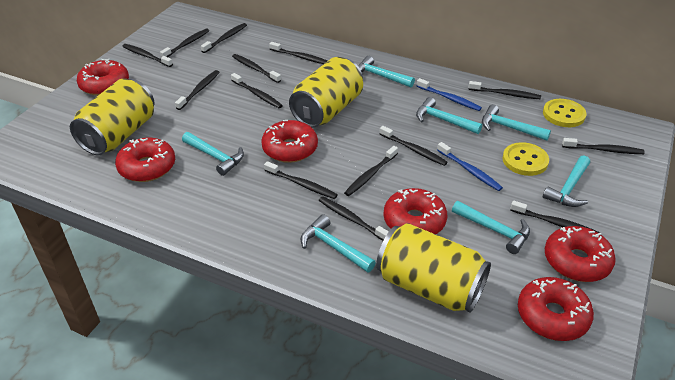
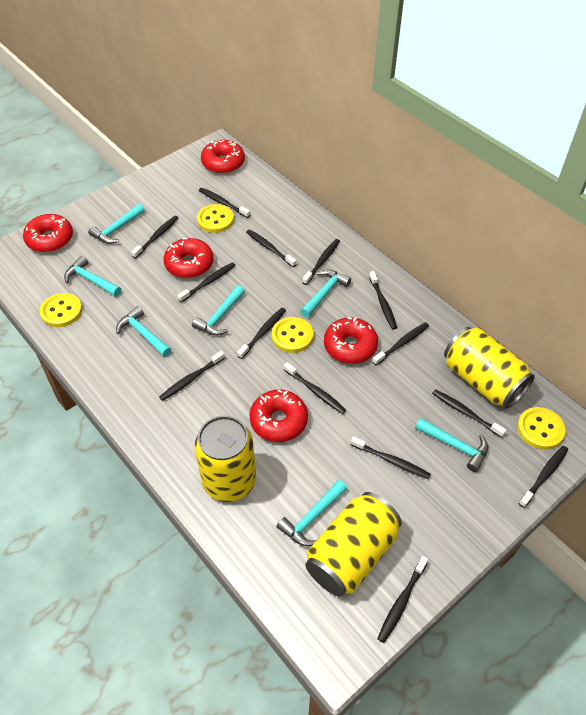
blue toothbrush: [417,78,482,111] [437,142,503,191] = 2 -> none = 0
red donut: [77,59,129,96] [115,138,175,182] [261,120,318,163] [384,188,447,234] [518,277,594,341] [545,226,616,282] = 6 -> [23,214,73,252] [163,238,213,278] [201,140,245,174] [250,389,308,442] [324,317,378,364] = 5
yellow button: [502,142,549,176] [543,99,586,127] = 2 -> [40,293,82,327] [197,204,234,233] [272,317,313,353] [517,407,566,450] = 4

